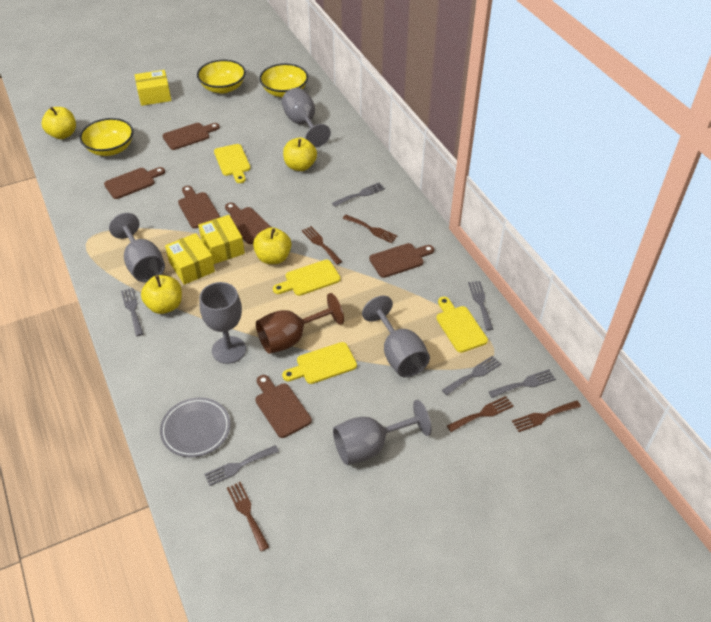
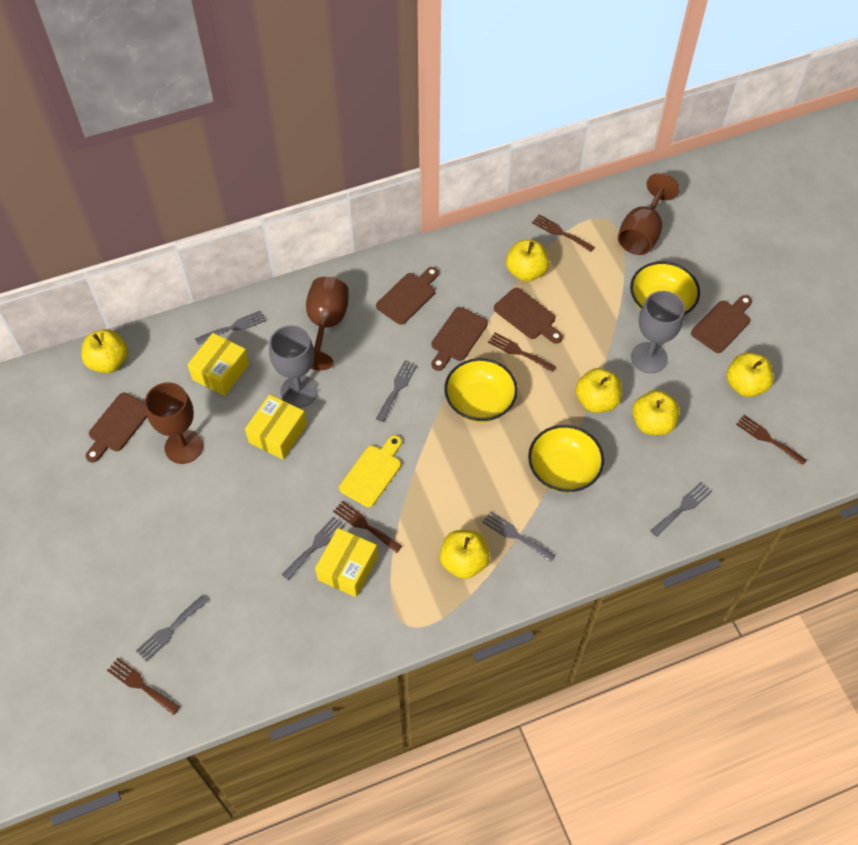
brown cutting board: [104,167,165,199] [162,123,220,150] [178,186,220,228] [225,203,271,244] [255,375,312,438] [369,243,434,278] = 6 -> [86,393,147,463] [376,267,439,325] [432,307,488,371] [494,288,563,344] [691,295,752,353] = 5
brown goblet: [256,293,344,354] = 1 -> [145,382,203,464] [306,277,349,370] [618,173,680,255] = 3
grey goblet: [109,213,165,282] [200,282,246,364] [282,88,331,147] [333,400,432,465] [362,296,430,377] = 5 -> [269,325,318,408] [631,291,685,373] = 2
grey plate: [160,397,230,457] = 1 -> none = 0
yellow apple: [42,107,76,139] [141,275,182,314] [253,227,291,264] [283,137,317,171] = 4 -> [81,329,128,373] [440,530,490,579] [506,240,549,282] [576,368,622,413] [632,390,680,435] [726,353,774,397] = 6
yellow cutting board: [214,144,251,183] [273,260,341,296] [282,342,357,384] [436,297,488,353] = 4 -> [339,435,402,507] = 1

